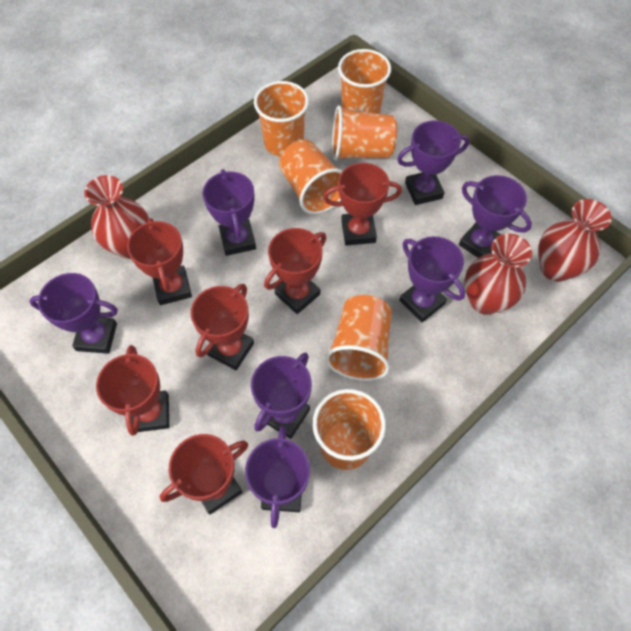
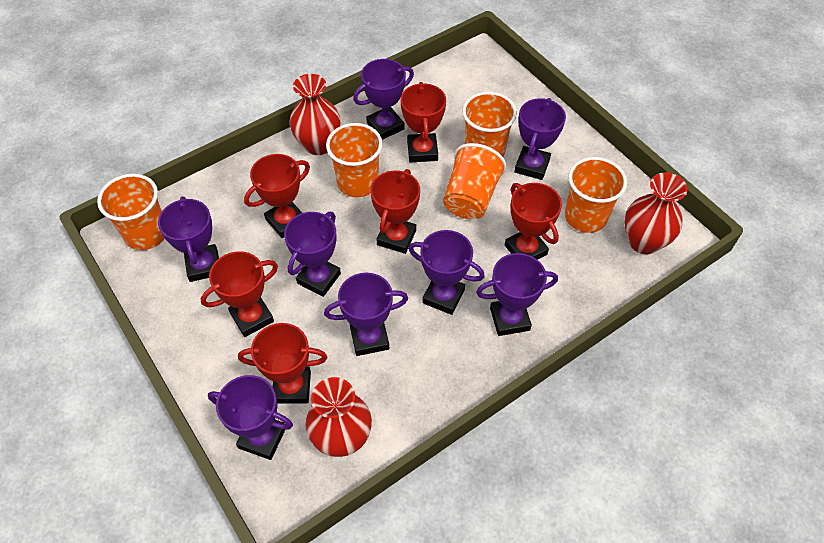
orange cup: [254,81,309,157] [279,140,343,215] [312,389,386,470] [325,295,392,381] [332,105,397,161] [338,49,391,114] = 6 -> [97,174,165,250] [326,123,383,197] [443,143,507,219] [462,92,517,157] [565,157,627,233] = 5
purple trophy: [29,273,118,354] [202,169,256,256] [245,426,310,528] [251,352,312,439] [397,120,470,205] [399,236,465,322] [459,175,532,258] = 7 -> [158,196,219,282] [208,375,293,460] [284,212,341,297] [324,273,408,356] [353,59,414,140] [408,230,485,315] [476,253,558,336] [514,98,566,180] = 8

